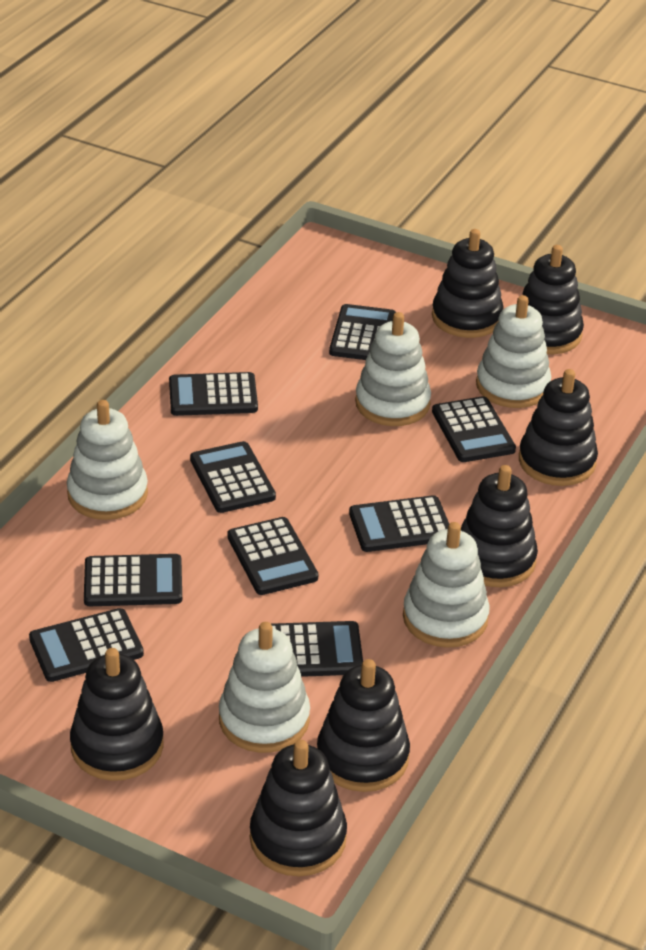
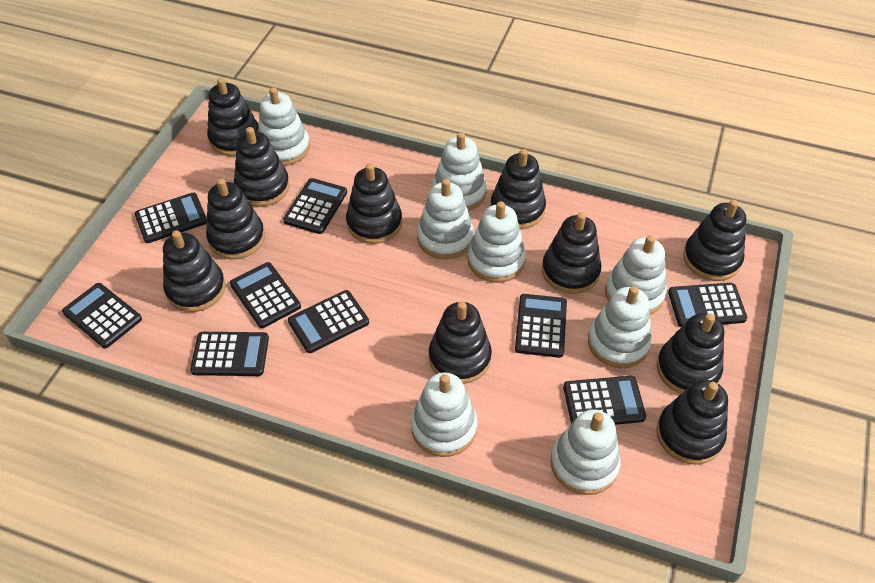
black stacking toy: [70,648,164,781] [250,740,347,876] [317,659,410,792] [432,229,504,338] [461,465,538,587] [519,369,598,486] [523,245,584,354] = 7 -> [163,230,226,312] [206,178,265,259] [207,78,258,156] [234,127,290,207] [346,163,402,244] [429,301,492,384] [490,149,546,229] [542,212,602,294] [656,380,728,465] [657,313,724,394] [683,200,746,281] = 11
white stacking toy: [67,400,148,520] [219,622,310,753] [355,312,431,426] [403,522,490,648] [476,295,551,408] = 5 -> [258,87,310,166] [411,372,478,457] [417,179,474,260] [432,132,487,211] [468,201,526,283] [550,409,621,495] [588,286,652,368] [605,235,667,315] = 8

